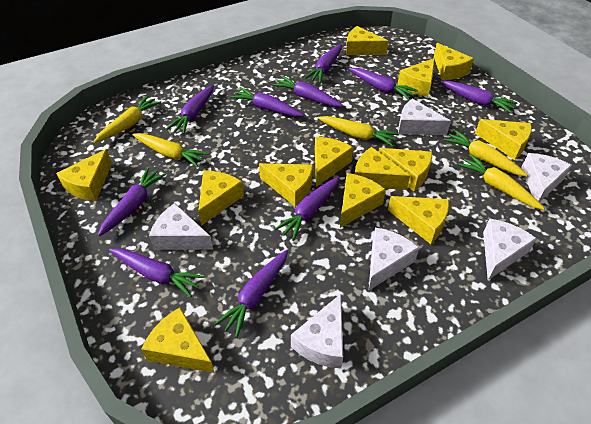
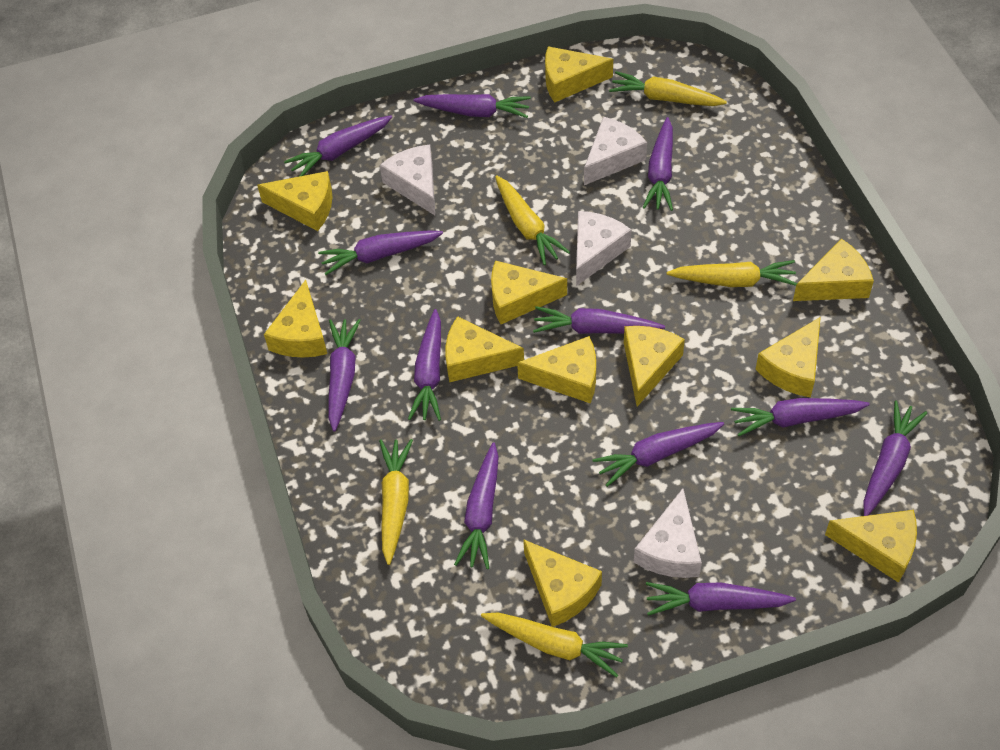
purple carrot: [98,168,166,236] [109,248,205,297] [166,85,214,134] [214,250,288,338] [230,87,304,117] [272,76,343,107] [274,176,340,241] [304,44,342,83] [349,68,418,100] [440,81,518,113] = 10 -> [284,115,392,176] [318,231,443,275] [328,319,361,432] [408,309,441,421] [414,94,531,118] [454,442,499,569] [533,306,665,334] [592,422,724,487] [643,117,673,211] [646,582,796,616] [731,398,870,436] [863,400,927,516] = 12
white cheese: [149,203,213,250] [291,294,343,369] [369,227,419,290] [398,99,451,135] [483,219,537,280] [521,153,572,202] = 6 -> [380,145,435,215] [576,211,631,286] [584,117,647,185] [634,488,702,578] = 4
yellow cheese: [56,149,112,201] [141,307,215,373] [198,171,244,226] [259,163,313,207] [315,137,354,187] [340,173,386,228] [346,26,389,55] [355,147,410,190] [379,148,432,191] [388,196,449,244] [398,58,435,97] [434,43,474,80] [475,119,532,160] = 13 -> [257,171,332,231] [264,280,327,357] [445,316,524,382] [491,261,567,324] [517,336,596,404] [523,539,602,627] [545,46,613,103] [624,326,685,407] [755,317,821,397] [793,238,874,301] [825,510,917,583] = 11

